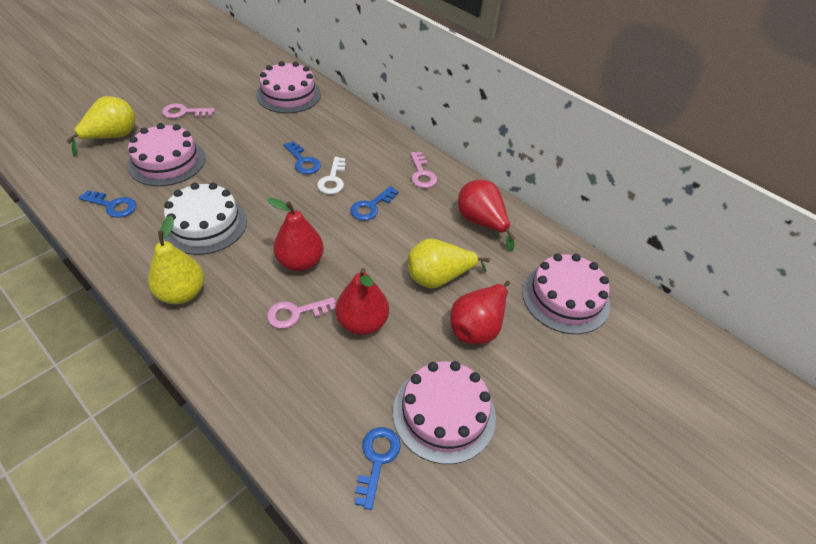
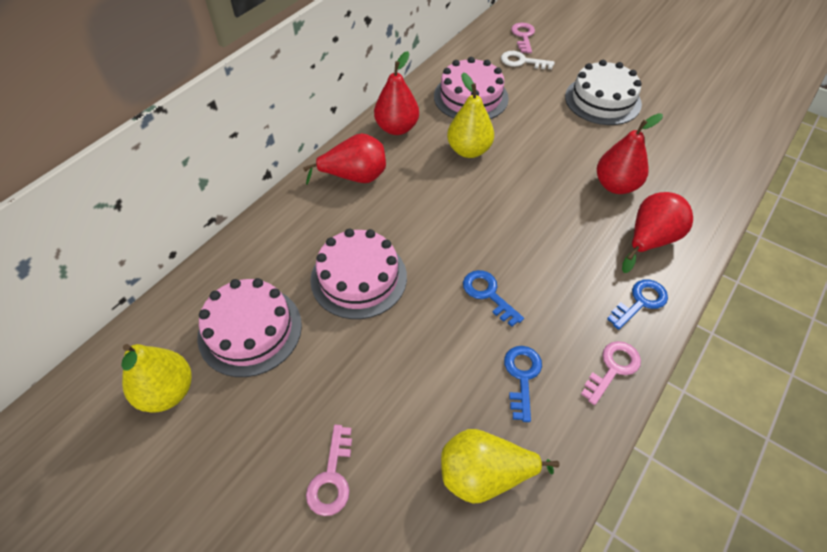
blue key: [79,190,136,218] [283,141,321,174] [350,186,398,221] [355,427,401,510] = 4 -> [463,270,524,327] [504,346,542,422] [607,279,668,330] = 3
pink cake: [127,123,205,186] [256,61,321,113] [393,361,496,464] [522,253,610,334] = 4 -> [197,278,302,377] [310,229,407,319] [434,57,509,119] = 3

